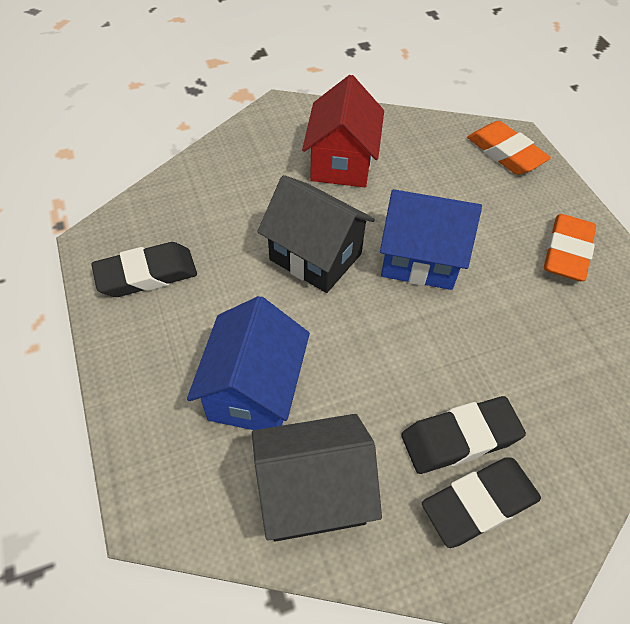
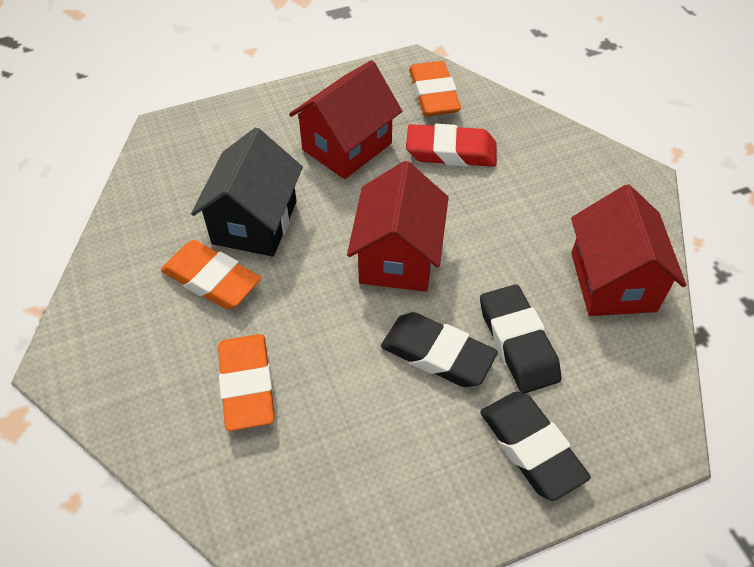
black house: [252,414,382,541] [257,175,375,293] = 2 -> [191,128,303,257] = 1
blue house: [187,296,310,430] [380,189,482,290] = 2 -> none = 0
orange eraser: [467,121,551,175] [544,214,596,281] = 2 -> [161,240,261,309] [218,334,275,431] [409,61,461,116] = 3
red eraser: none = 0 -> [406,124,496,167] = 1
red house: [302,75,384,187] = 1 -> [289,60,402,179] [347,161,449,292] [571,185,686,316] = 3

